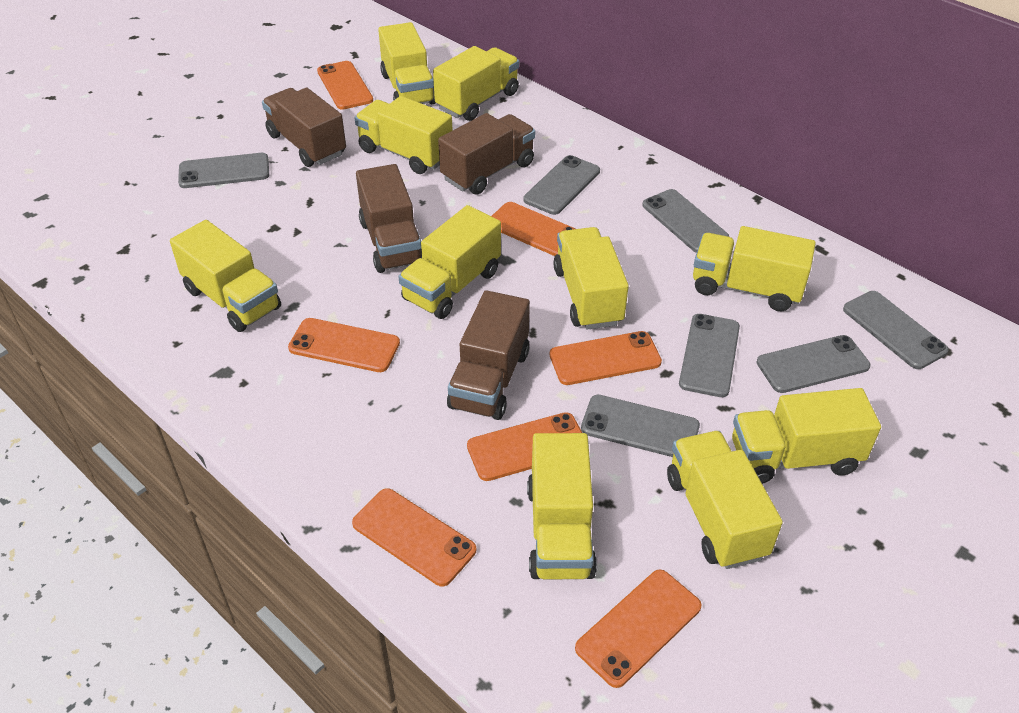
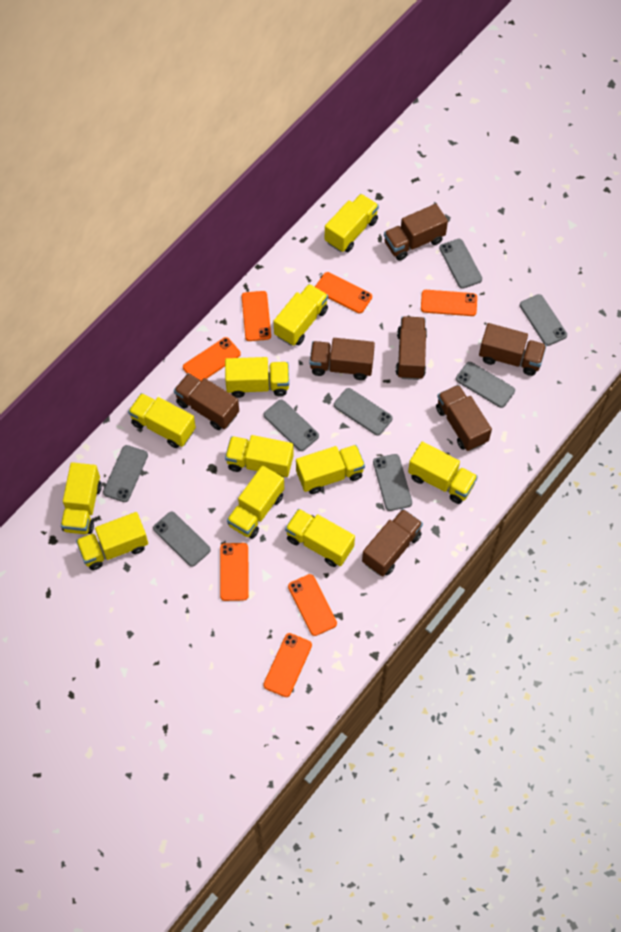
brown truck: [262,88,346,167] [356,164,422,273] [438,113,535,195] [447,290,530,420] = 4 -> [174,373,239,430] [310,338,375,380] [362,509,423,576] [384,204,448,261] [396,316,427,380] [436,385,492,451] [479,323,547,376] = 7
grey phone: [178,153,269,188] [523,155,600,215] [581,395,700,457] [642,189,729,253] [679,314,740,397] [757,335,870,393] [843,291,949,369] = 7 -> [103,445,148,502] [153,512,211,567] [264,400,319,451] [334,388,393,436] [373,454,412,511] [439,239,482,289] [456,362,515,408] [520,294,567,346] = 8
yellow truck: [170,220,281,332] [355,96,453,174] [378,22,436,104] [398,205,501,319] [433,46,519,121] [527,433,597,579] [553,227,629,330] [667,431,783,569] [693,226,816,311] [732,388,881,484] = 10 -> [61,462,102,534] [76,512,148,570] [128,393,196,448] [225,357,289,398] [225,435,294,478] [227,465,284,539] [274,284,328,346] [285,509,355,567] [296,445,365,494] [325,194,379,252] [408,441,478,504] = 11

